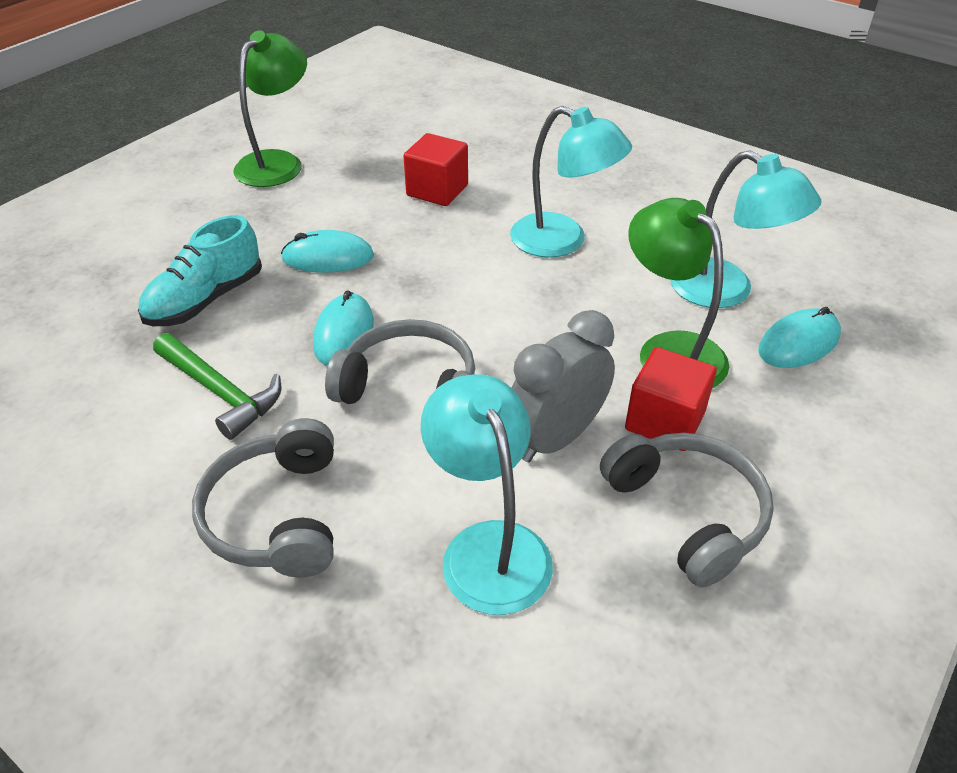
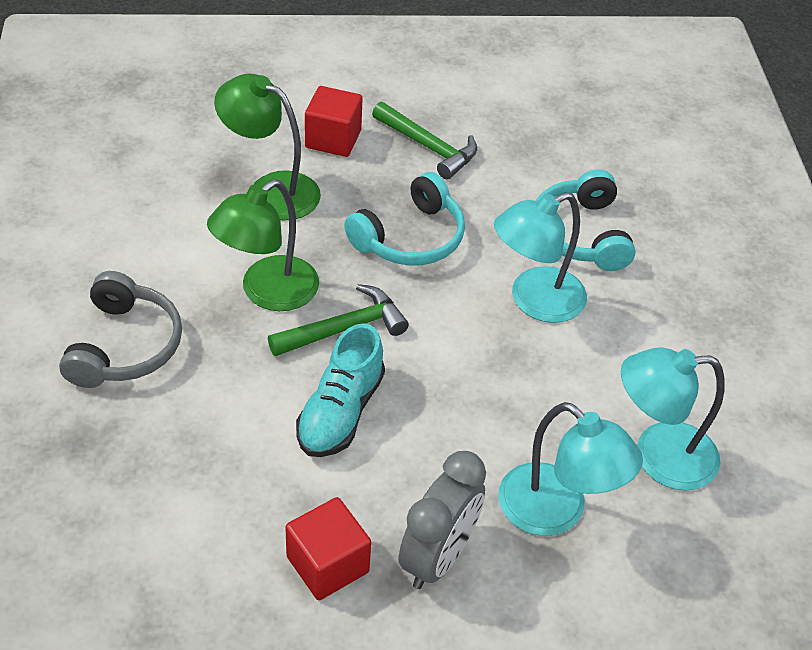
green hammer: [153,333,281,440] = 1 -> [268,284,409,356] [372,102,477,179] = 2
grey headphones: [192,418,334,577] [325,319,475,404] [600,433,774,587] = 3 -> [59,271,182,388] = 1
turquoise headphones: none = 0 -> [344,172,465,266] [536,169,635,271] = 2
turquoise mouse: [281,230,374,273] [313,290,374,366] [758,307,841,368] = 3 -> none = 0

